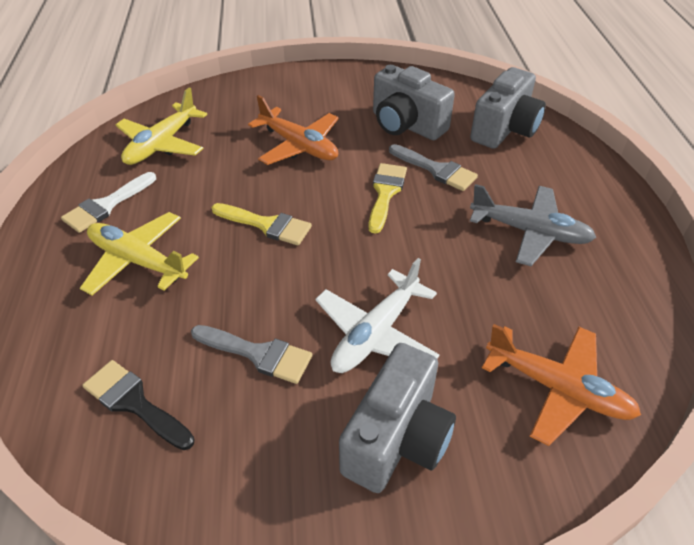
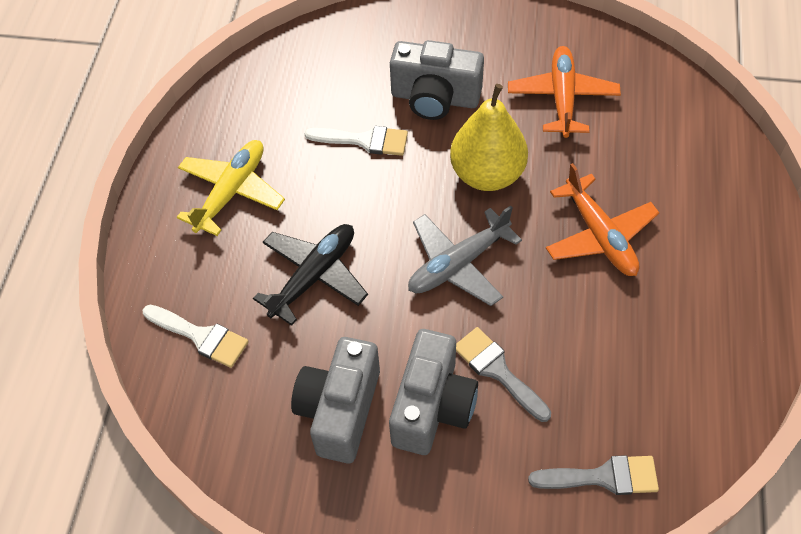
black brush: [83,360,195,450] = 1 -> none = 0
black plane: none = 0 -> [253,224,368,326] = 1
white brush: [61,172,156,233] = 1 -> [143,305,249,368] [305,126,408,156] = 2
white plane: [315,258,439,373] = 1 -> none = 0
yellow brush: [212,203,312,245] [369,163,407,234] = 2 -> none = 0
yellow pear: none = 0 -> [450,84,528,191] = 1
yellow plane: [80,212,199,295] [116,87,207,165] = 2 -> [177,140,285,236] = 1

